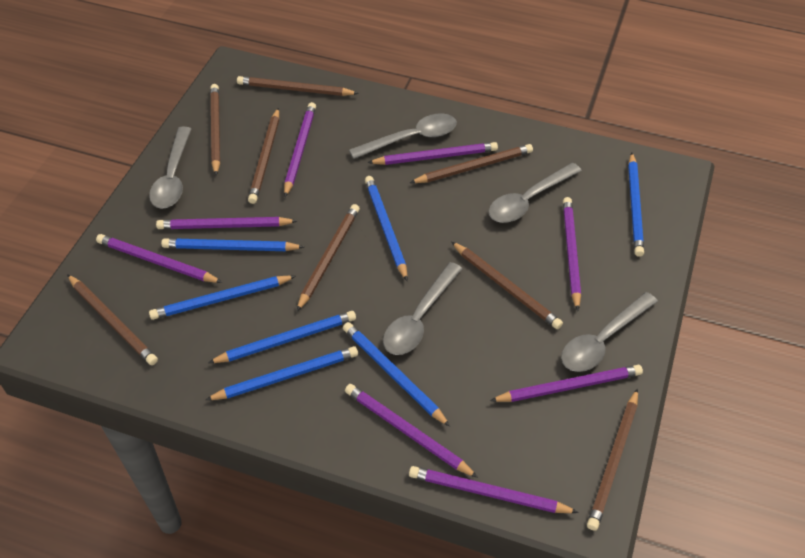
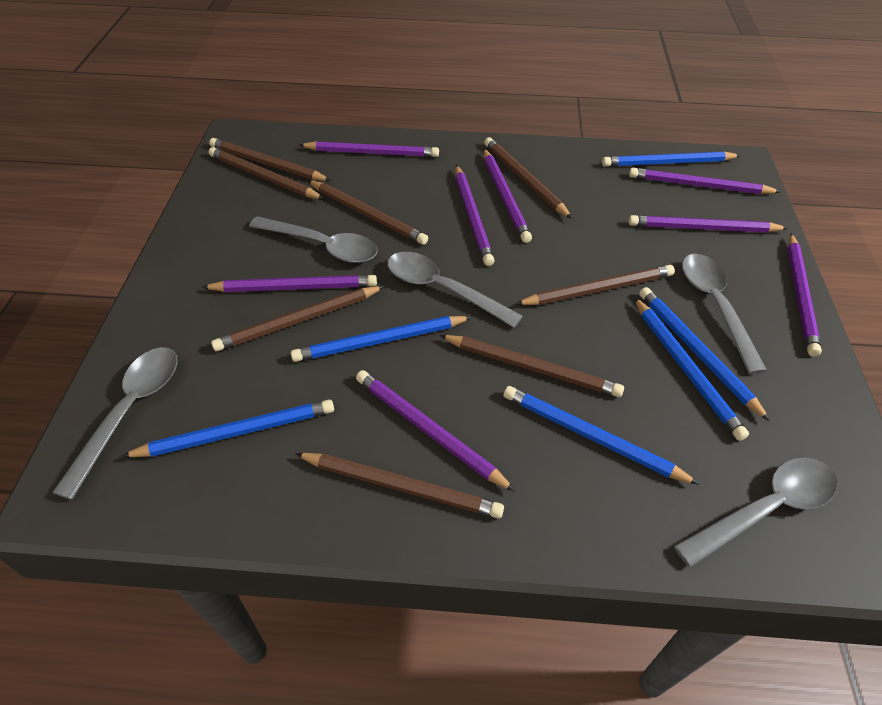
blue pencil: [149,275,296,320] [161,238,304,251] [206,346,358,400] [208,311,356,363] [343,322,450,427] [365,176,408,281] [628,153,644,257] = 7 -> [121,399,334,457] [291,316,472,362] [504,386,700,485] [602,152,741,167] [634,297,749,441] [639,287,770,421] = 6

